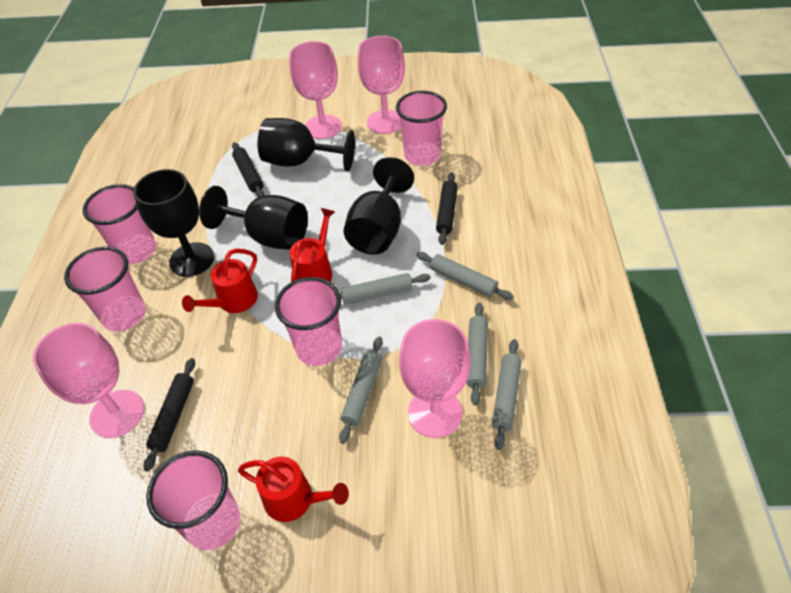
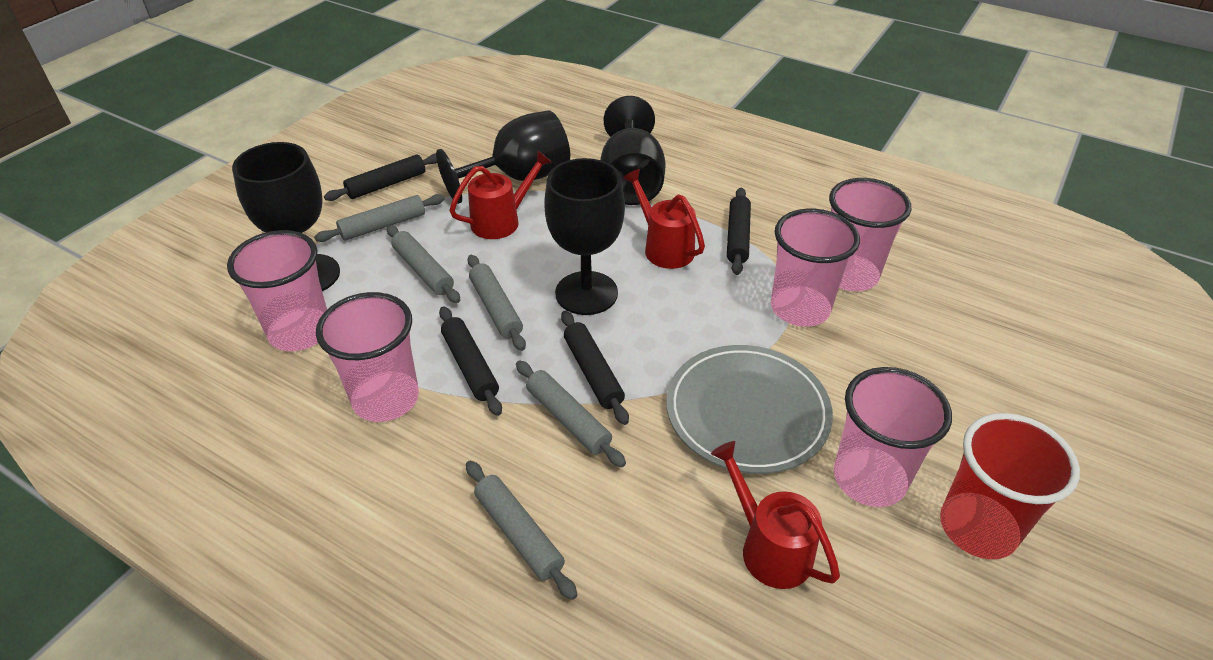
black rolling pin: [144,358,195,472] [232,142,264,197] [436,173,458,245] = 3 -> [324,153,437,201] [439,306,502,416] [561,311,629,425] [727,188,751,275] = 4
grey plate: none = 0 -> [666,345,833,474] = 1
pink goblet: [33,323,144,438] [289,41,342,139] [358,36,405,134] [399,319,471,438] = 4 -> none = 0
red cup: none = 0 -> [940,413,1080,559] = 1

